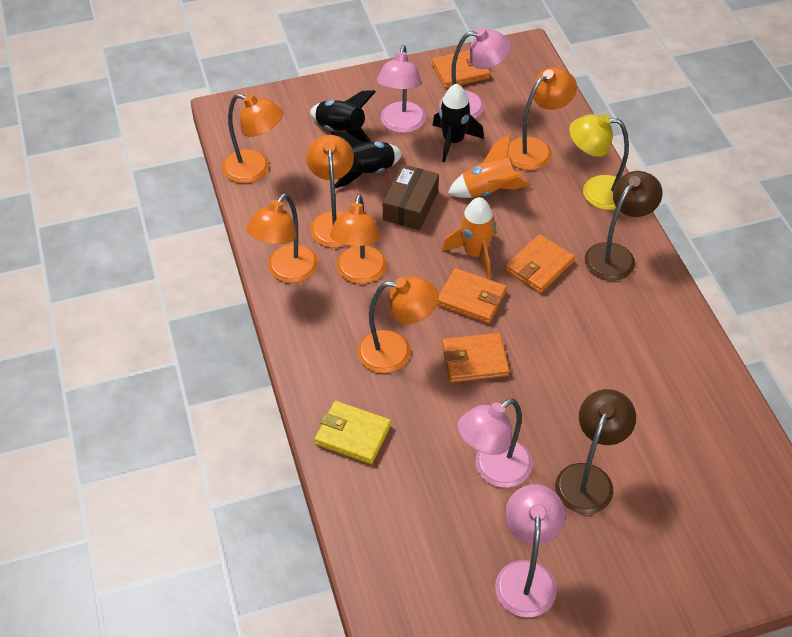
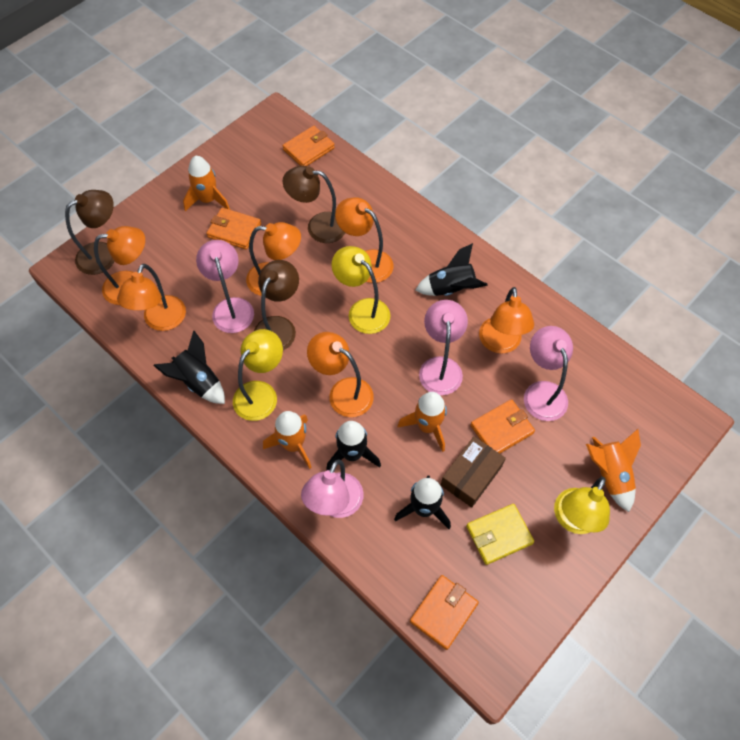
black rocket: [310,90,376,143] [331,131,402,188] [432,84,484,162] = 3 -> [153,331,225,404] [326,421,381,471] [394,475,451,529] [415,243,488,296] = 4
brown lamp: [555,389,636,514] [585,171,663,281] = 2 -> [65,190,115,275] [254,260,299,350] [283,166,345,243] = 3
orange rocket: [442,197,496,278] [447,134,531,198] = 2 -> [183,156,230,211] [263,411,312,469] [398,392,447,452] [586,429,641,512] = 4
yellow lamp: [569,114,629,210] = 1 -> [233,329,283,421] [332,246,391,334] [554,477,610,534] = 3

